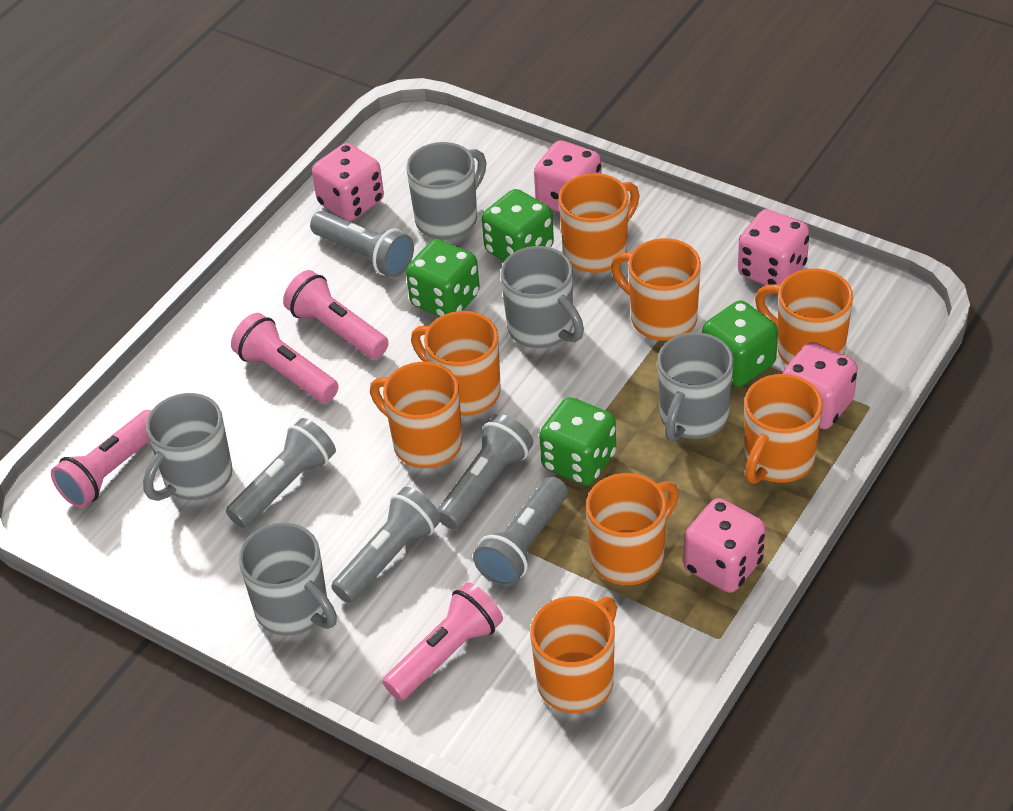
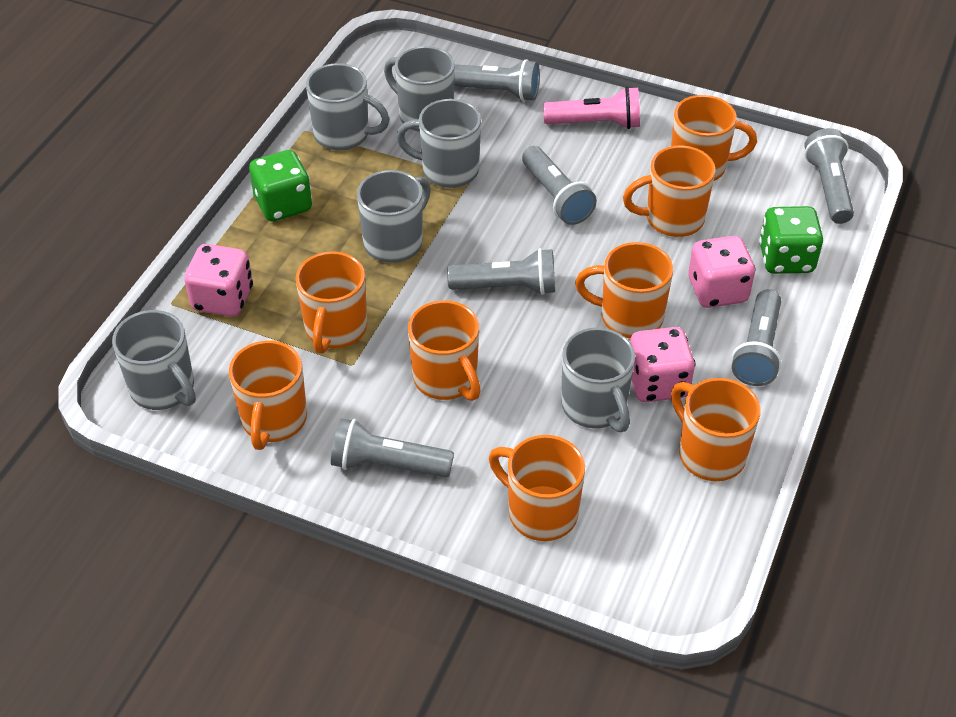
green dice: [406,239,480,317] [482,189,554,261] [539,397,616,485] [702,300,778,387] = 4 -> [249,150,312,221] [759,206,823,274] = 2
grey flashlight: [226,418,336,528] [310,211,414,278] [331,487,441,603] [437,414,533,529] [473,477,568,586] = 5 -> [331,418,454,477] [447,248,555,295] [454,59,540,101] [522,146,597,225] [732,289,782,386] [804,128,854,224] = 6
grey mug: [143,393,232,501] [239,523,337,636] [406,142,487,240] [500,246,584,348] [657,332,734,442] = 5 -> [112,310,196,410] [306,63,389,151] [357,170,431,263] [384,46,455,132] [396,99,481,188] [561,327,635,432] = 6
pink dice: [312,143,384,221] [534,141,602,213] [684,498,766,593] [738,209,810,285] [782,342,857,429] = 5 -> [184,244,253,317] [630,327,695,402] [688,236,755,308] = 3
pink flashlight: [51,410,152,508] [231,313,339,403] [283,270,389,359] [382,582,503,701] = 4 -> [543,87,640,129] = 1

